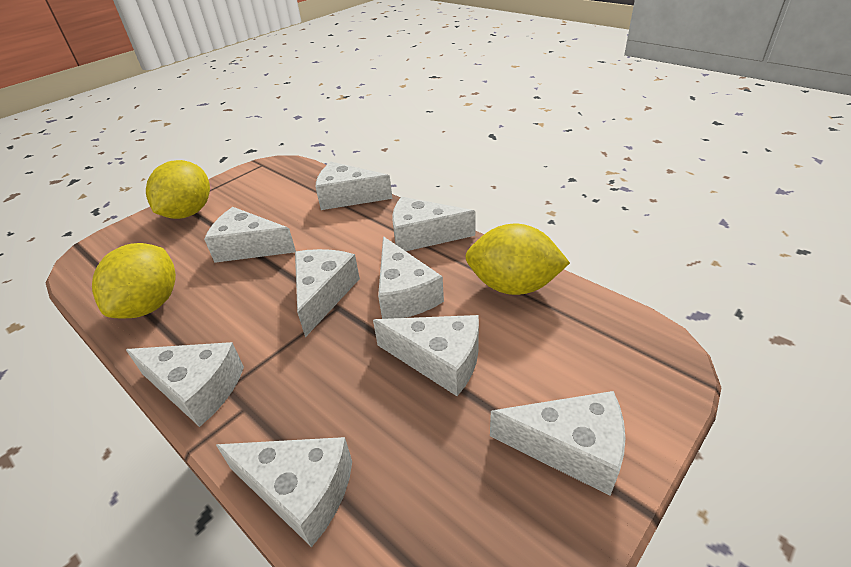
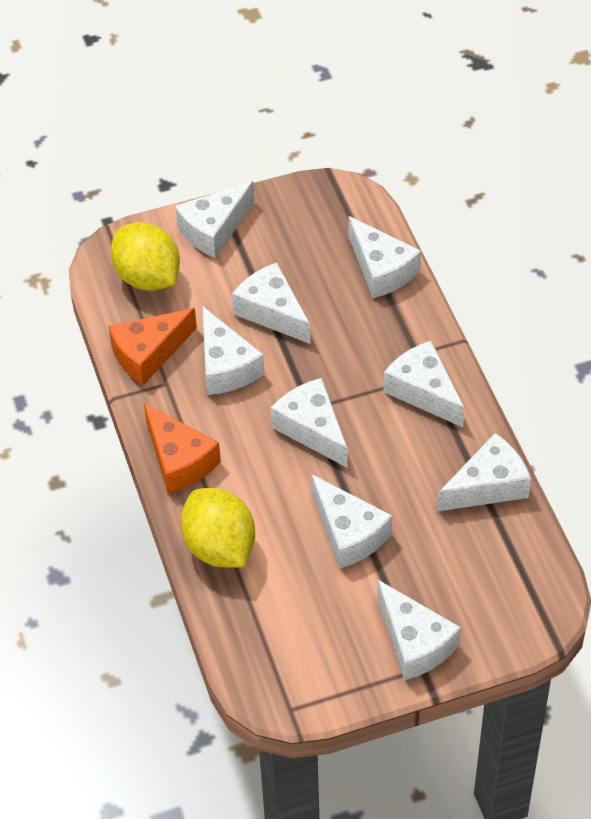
orange cheese: none = 0 -> [108,308,197,385] [144,403,221,494] = 2
yellow lemon: [92,243,176,319] [146,160,210,219] [465,224,570,295] = 3 -> [111,222,180,291] [181,488,255,567] = 2

